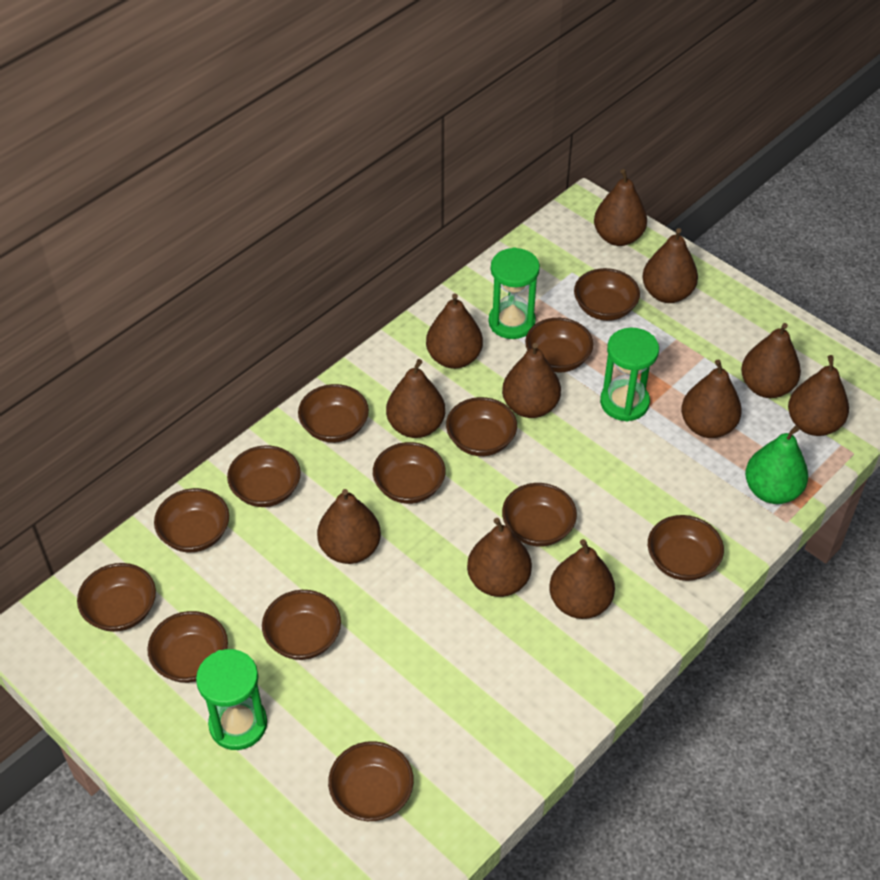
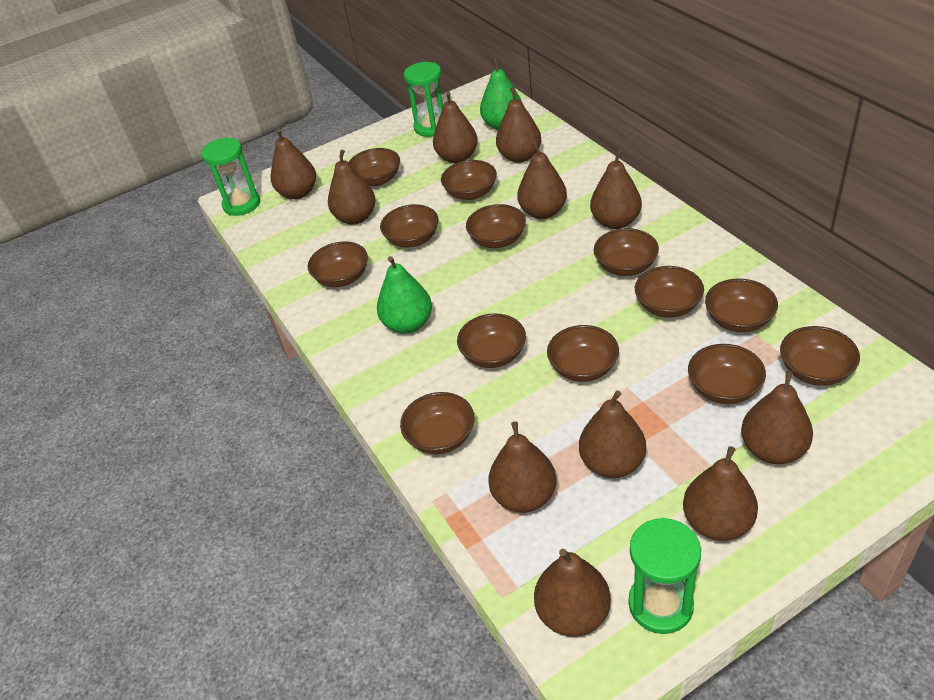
green pear: [745,426,808,504] = 1 -> [377,256,432,334] [480,58,521,130] = 2

